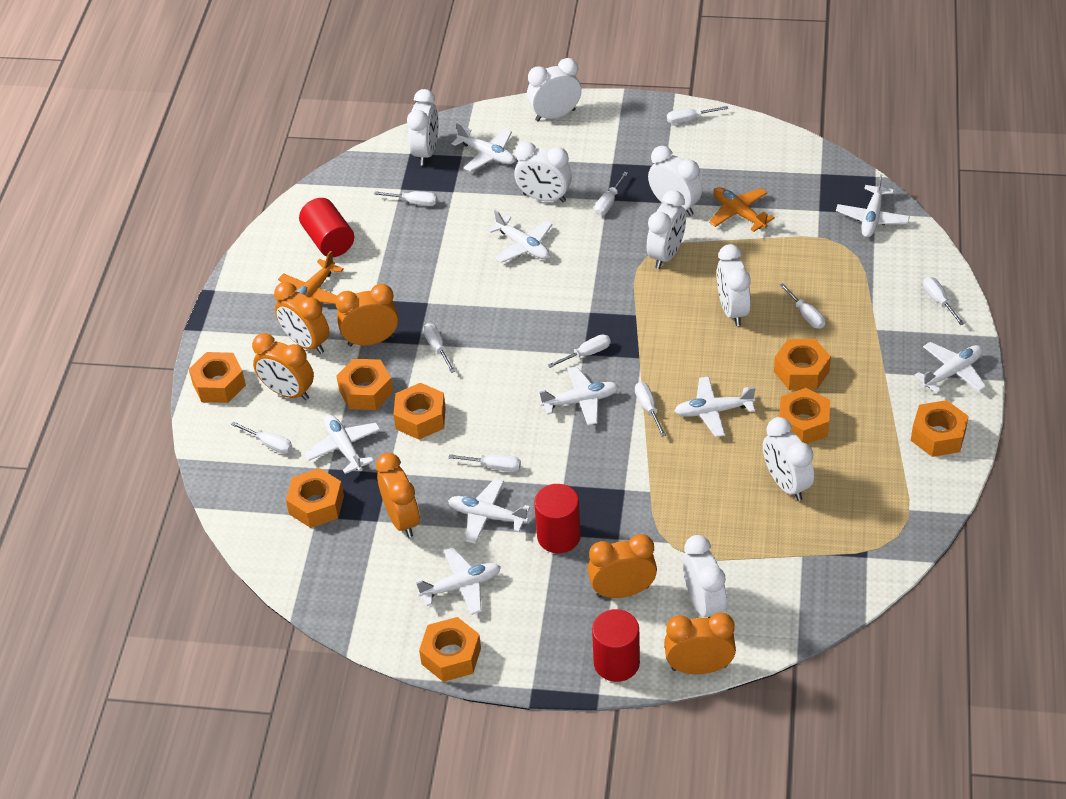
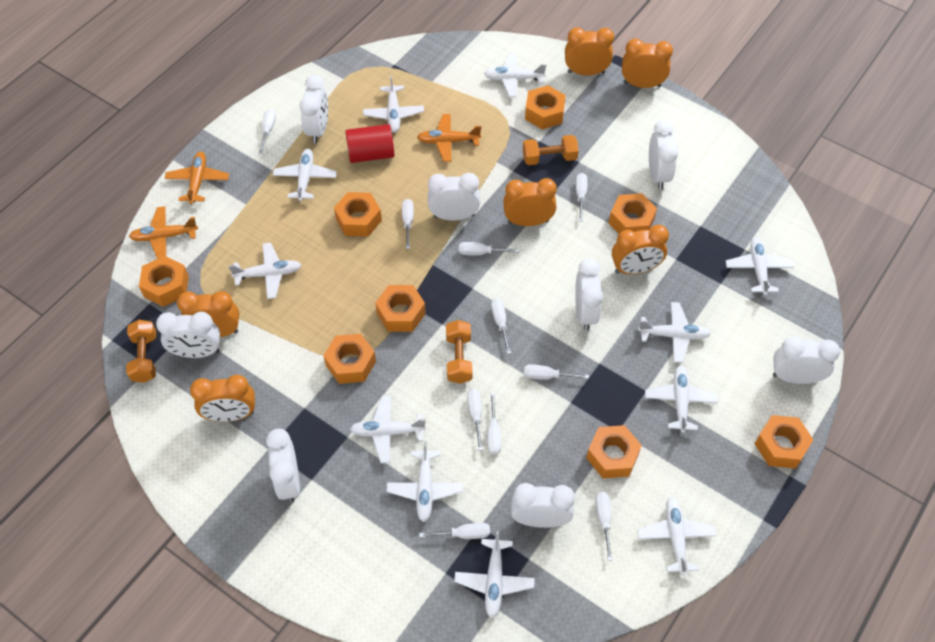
orange dumbbell: none = 0 -> [126,320,156,383] [446,320,472,384] [523,135,579,165] = 3
orange plane: [278,251,344,304] [709,187,775,232] = 2 -> [129,206,198,259] [165,151,229,204] [417,114,481,162] = 3
red cylinder: [299,198,354,257] [534,484,581,553] [592,609,640,682] = 3 -> [345,124,394,163] = 1
white plane: [305,414,381,474] [416,547,501,615] [448,479,530,544] [451,123,515,172] [488,210,552,263] [539,366,619,425] [674,376,756,437] [836,174,910,237] [915,342,987,393] = 9 -> [229,242,301,299] [273,149,337,201] [350,396,426,463] [363,75,424,132] [387,441,463,522] [454,531,535,618] [484,53,546,97] [637,497,716,575] [638,302,711,363] [645,365,718,433] [726,237,794,295] = 11

